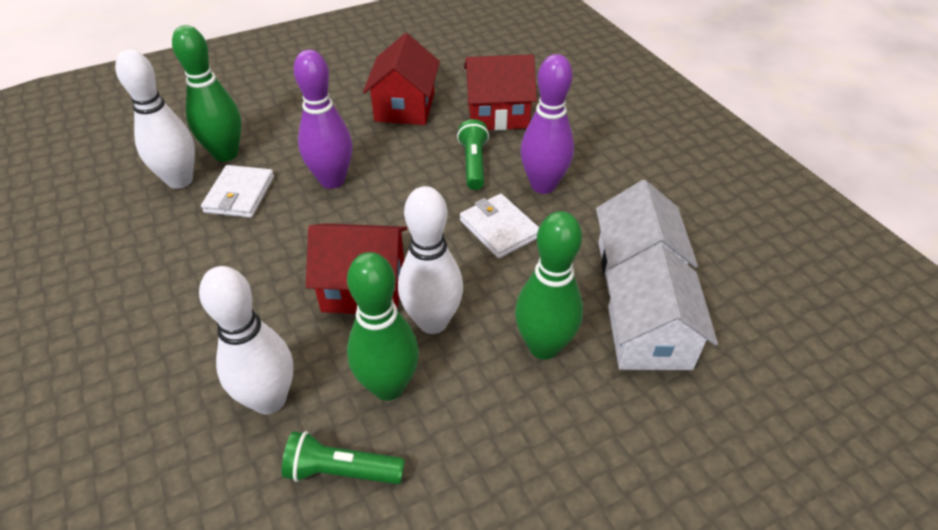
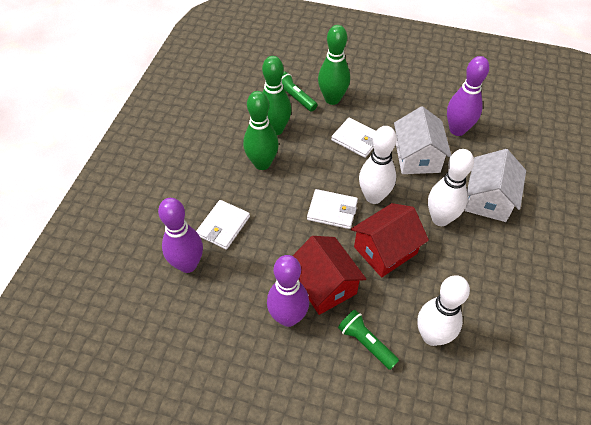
purple bowling pin: [294,50,353,189] [520,54,574,194] = 2 -> [158,198,203,273] [267,255,309,327] [447,56,489,136] = 3
red house: [306,223,407,314] [363,33,440,125] [464,54,537,130] = 3 -> [293,236,366,315] [351,203,429,278] = 2
white wallet: [201,165,274,218] [460,194,539,258] = 2 -> [196,200,250,250] [307,189,358,229] [331,118,376,158] = 3

